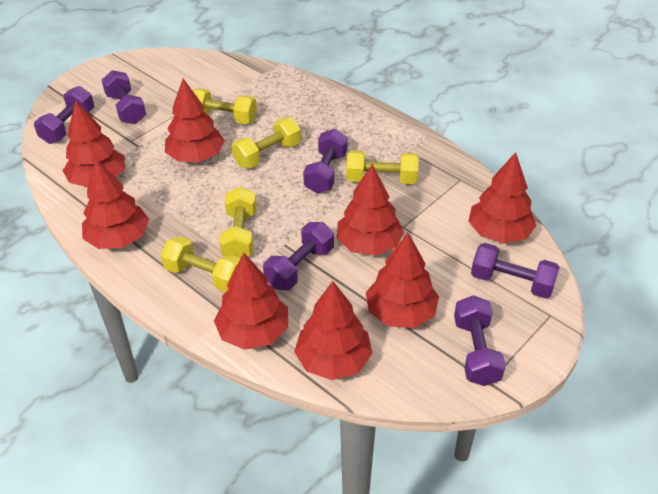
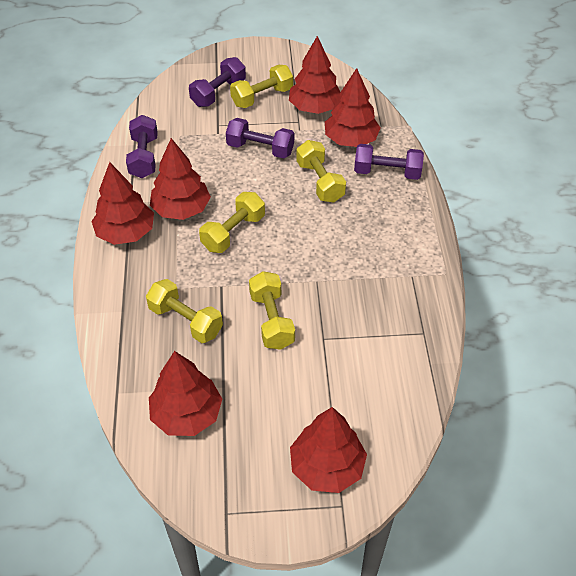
purple dumbbell: [34,86,94,144] [102,70,146,124] [263,222,334,290] [303,129,348,193] [454,295,506,386] [471,243,560,299] = 6 -> [126,115,158,178] [189,57,246,107] [226,118,294,158] [354,144,424,180] = 4
red tree: [63,100,125,187] [82,159,149,249] [165,78,224,162] [214,252,288,350] [294,281,373,380] [337,164,404,256] [366,233,439,328] [468,152,537,244] = 8 -> [91,162,154,245] [149,351,222,436] [150,138,211,220] [289,36,340,114] [290,407,367,493] [325,68,381,147] = 6

